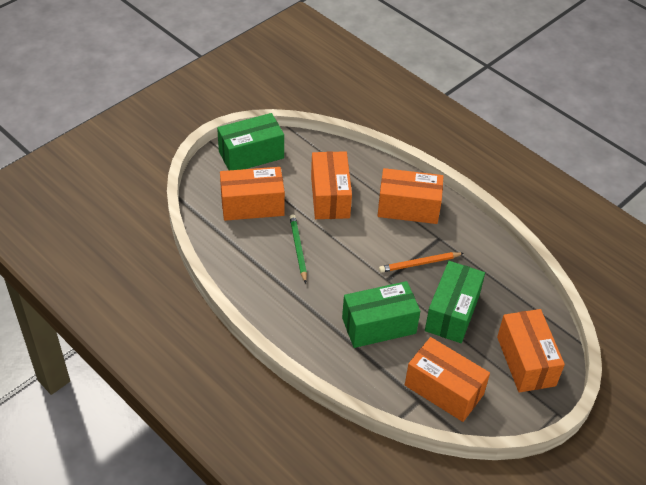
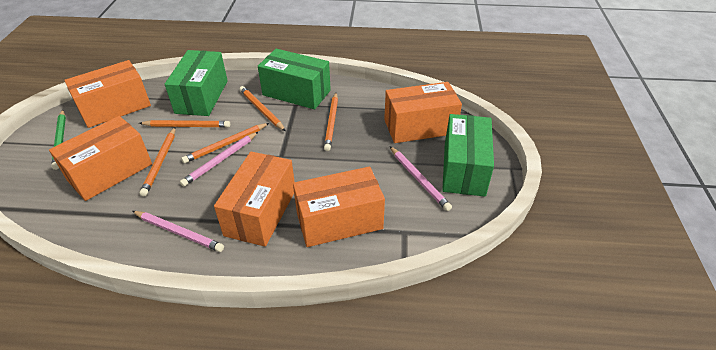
orange pencil: [379,252,464,273] = 1 -> [139,120,230,128] [140,127,176,196] [181,123,269,164] [240,86,286,131] [324,93,338,151] = 5
pink pencil: none = 0 -> [132,211,224,252] [180,132,258,187] [390,146,452,211] = 3

